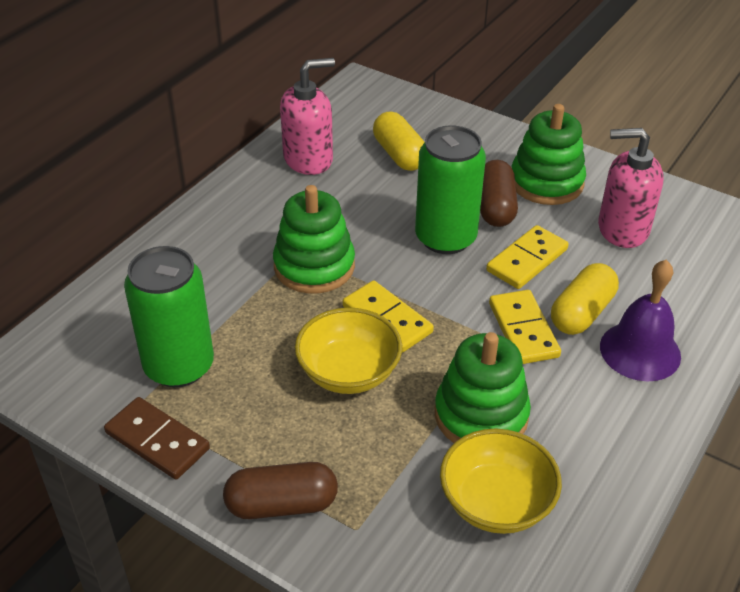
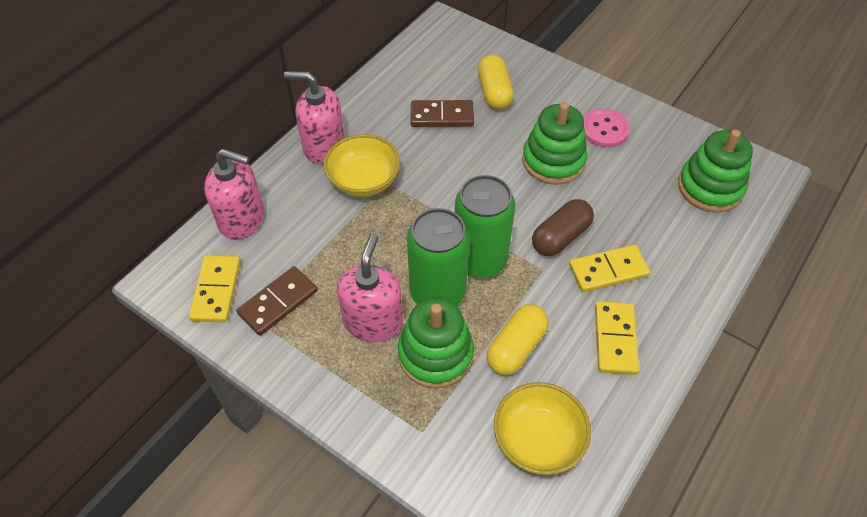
brown capsule: [223,462,338,519] [480,160,518,227] = 2 -> [532,199,594,256] = 1
brown domino: [104,397,210,479] = 1 -> [236,266,318,336] [411,100,474,127] = 2
pink button: none = 0 -> [583,108,630,148] = 1
pink soap dispenser: [280,58,335,175] [598,128,664,248] = 2 -> [204,149,264,240] [284,71,345,164] [337,234,403,342] = 3
purple bell: [600,260,681,381] = 1 -> none = 0

